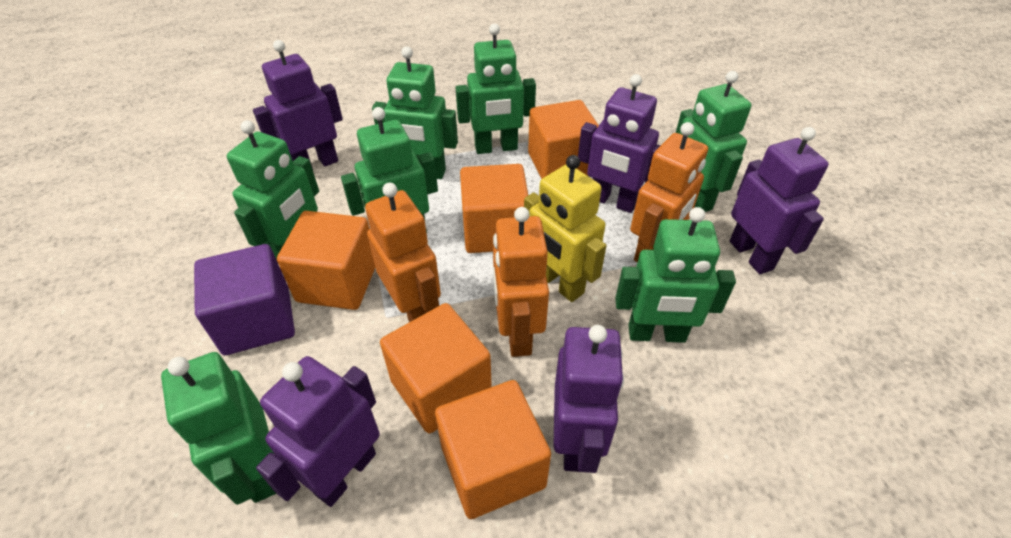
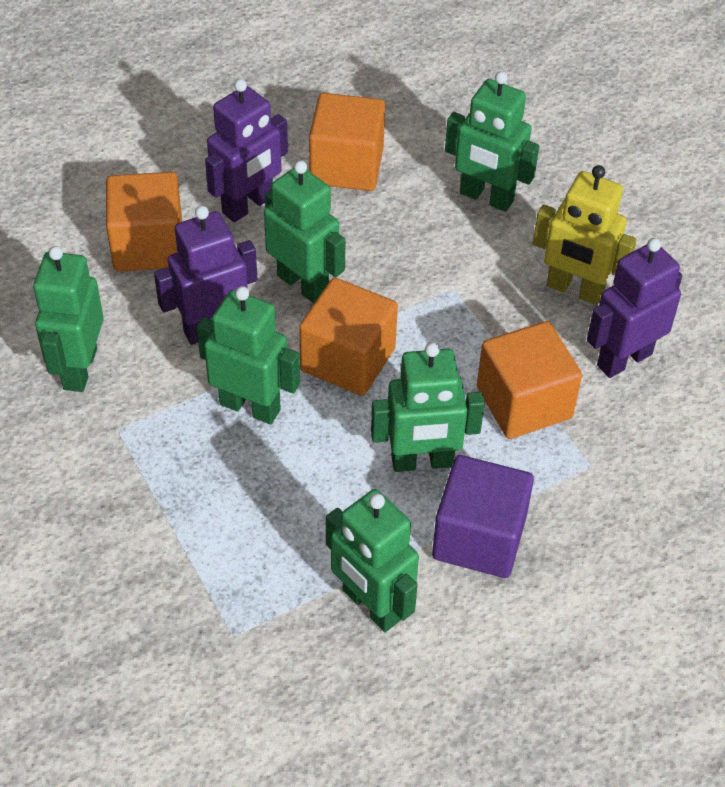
green robot: [161,352,276,505] [227,120,319,260] [341,107,438,233] [372,47,458,179] [455,24,536,154] [615,207,736,343] [676,71,751,212] = 7 -> [33,246,104,392] [197,286,300,424] [264,160,345,304] [326,489,419,632] [371,342,485,472] [445,71,539,212] = 6
orange cube: [277,211,375,310] [380,303,492,433] [435,380,551,519] [460,164,528,253] [528,100,599,179] = 5 -> [106,172,182,272] [299,278,398,396] [309,93,385,191] [477,321,582,439] = 4
orange robot: [365,183,441,322] [493,207,549,357] [630,122,708,262] = 3 -> none = 0
purple robot: [253,40,343,169] [256,356,380,507] [553,325,624,473] [578,74,661,213] [730,127,828,274] = 5 -> [154,206,258,345] [205,79,288,222] [587,238,682,378] = 3

